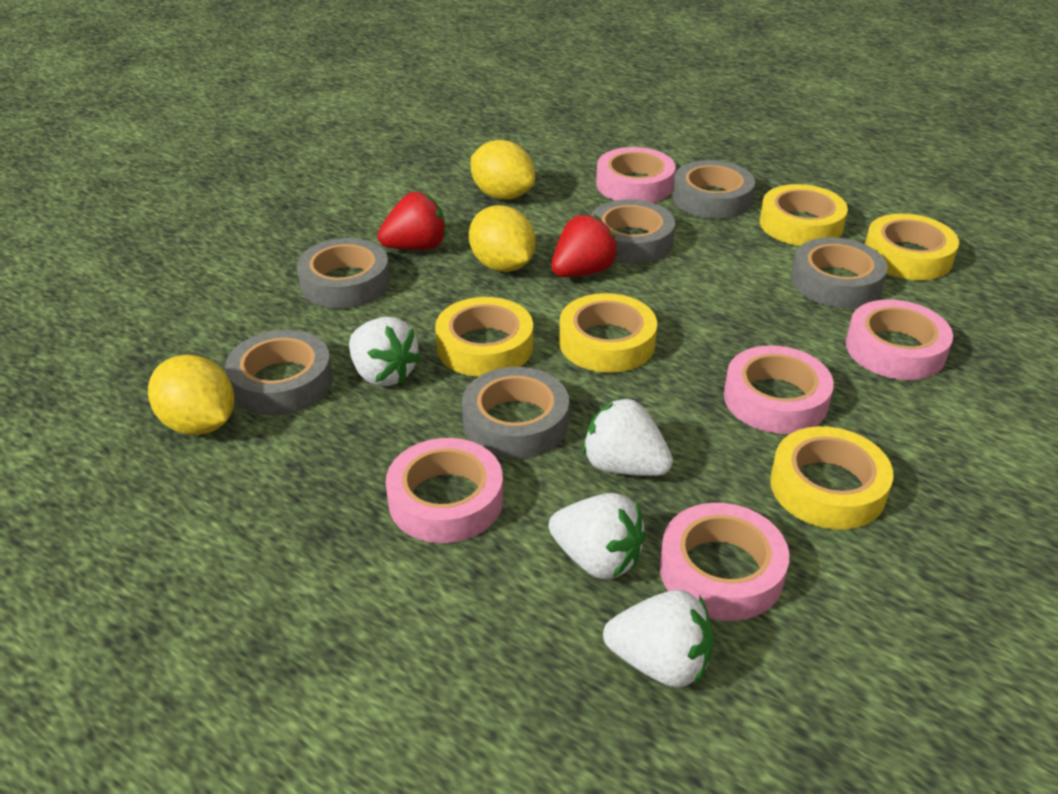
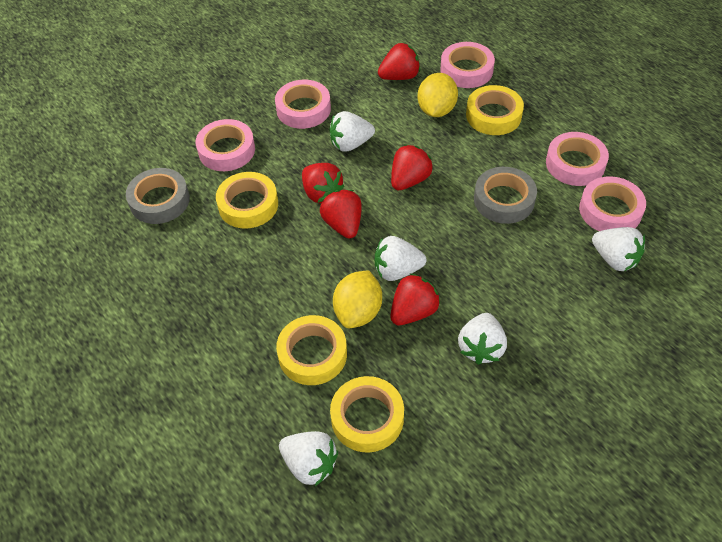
grey tape: [225,330,333,415] [297,238,390,308] [462,367,569,459] [590,199,675,264] [672,160,755,219] [791,238,888,308] = 6 -> [126,168,190,224] [474,167,537,224] = 2
red strawberry: [377,192,446,250] [551,215,618,277] = 2 -> [302,163,344,204] [320,190,362,239] [378,43,420,80] [390,273,440,325] [391,145,433,190] = 5
white strawberry: [349,317,421,386] [549,493,646,579] [583,397,673,476] [603,590,714,688] = 4 -> [279,431,338,486] [329,111,375,152] [375,236,426,281] [458,313,507,365] [592,227,645,271] = 5
yellow lemon: [148,355,234,435] [469,205,536,272] [471,140,535,200] = 3 -> [333,270,382,328] [418,73,458,117] = 2
yellow tape: [435,297,533,377] [559,293,657,373] [760,184,848,246] [770,426,893,530] [865,214,959,280] = 5 -> [216,172,278,229] [276,315,347,385] [330,376,404,453] [466,85,524,135] = 4

